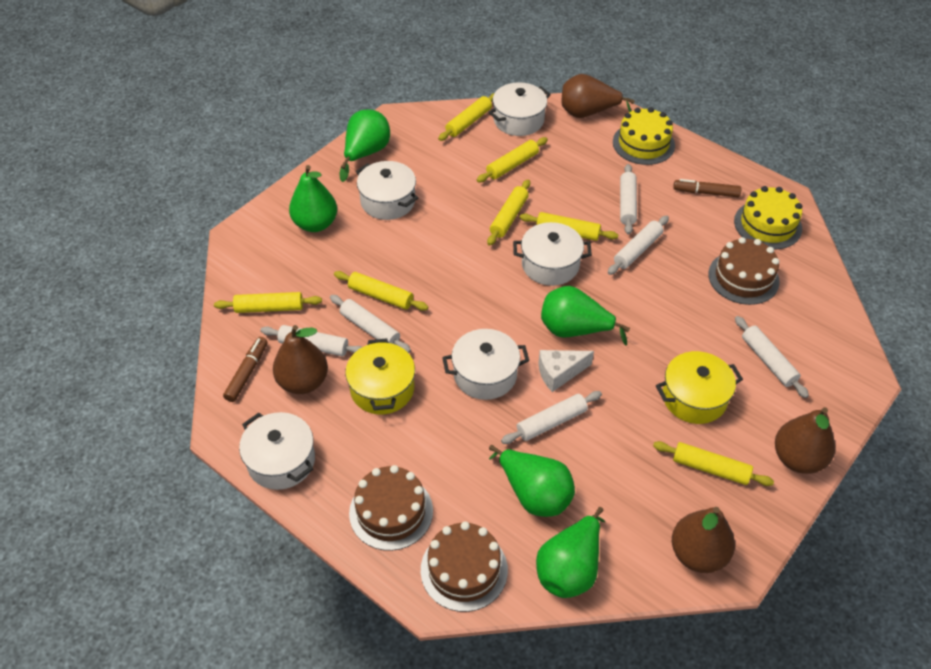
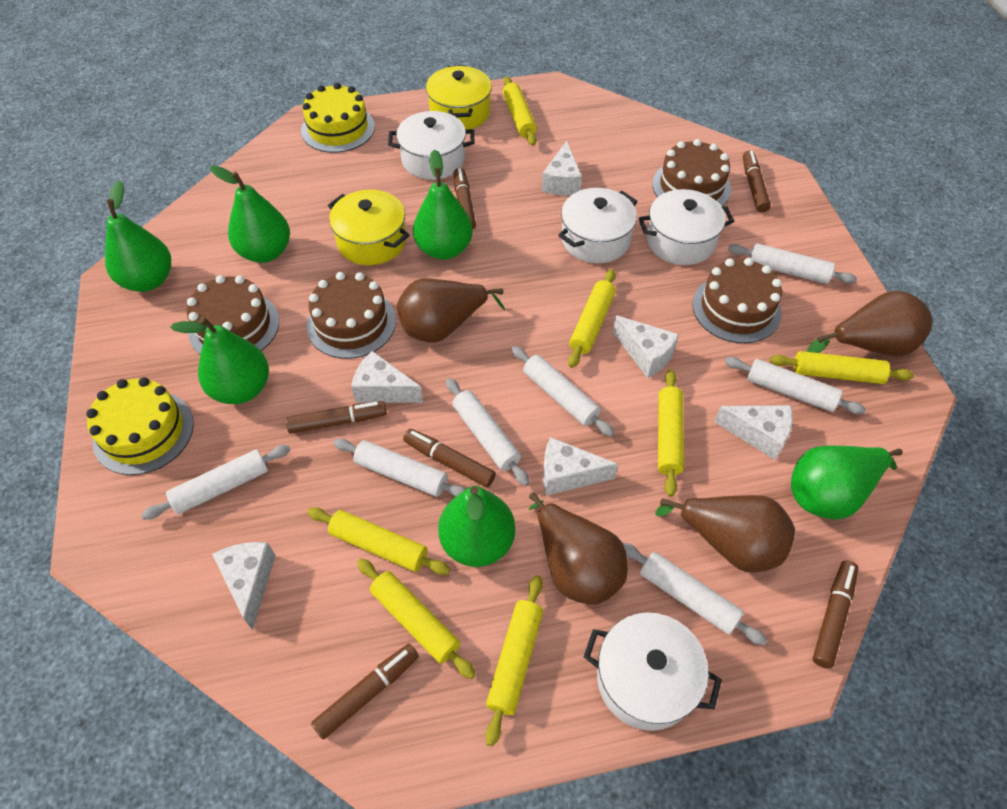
brown cake: [349,465,433,551] [421,521,508,612] [708,237,780,305] = 3 -> [187,275,279,354] [307,272,396,359] [652,139,731,207] [692,258,782,343] = 4
brown marker: [223,337,267,402] [673,179,741,197] = 2 -> [286,401,387,434] [311,644,419,739] [403,429,496,487] [454,168,476,229] [743,151,771,213] [812,560,858,668] = 6
green pear: [289,165,337,232] [339,109,390,182] [489,445,575,517] [536,507,605,598] [541,286,630,346] = 5 -> [105,180,171,292] [170,317,269,404] [210,165,290,263] [413,149,473,260] [438,486,515,567] [791,446,903,519] = 6
white cheese: [538,350,594,392] = 1 -> [212,542,276,630] [351,351,423,403] [542,141,582,196] [543,437,618,496] [613,315,679,378] [714,405,793,460] = 6
white pot: [239,412,315,490] [356,161,418,220] [442,329,529,400] [488,82,551,136] [513,222,592,286] = 5 -> [388,111,474,180] [558,188,637,263] [583,612,722,731] [638,189,734,265] = 4
white rolling pin: [261,325,362,356] [330,295,411,353] [501,391,602,444] [608,216,669,275] [620,164,637,235] [735,316,809,398] = 6 -> [141,445,290,520] [334,438,466,497] [446,378,530,486] [512,346,614,437] [623,543,768,646] [725,357,866,414] [728,243,857,284] = 7

